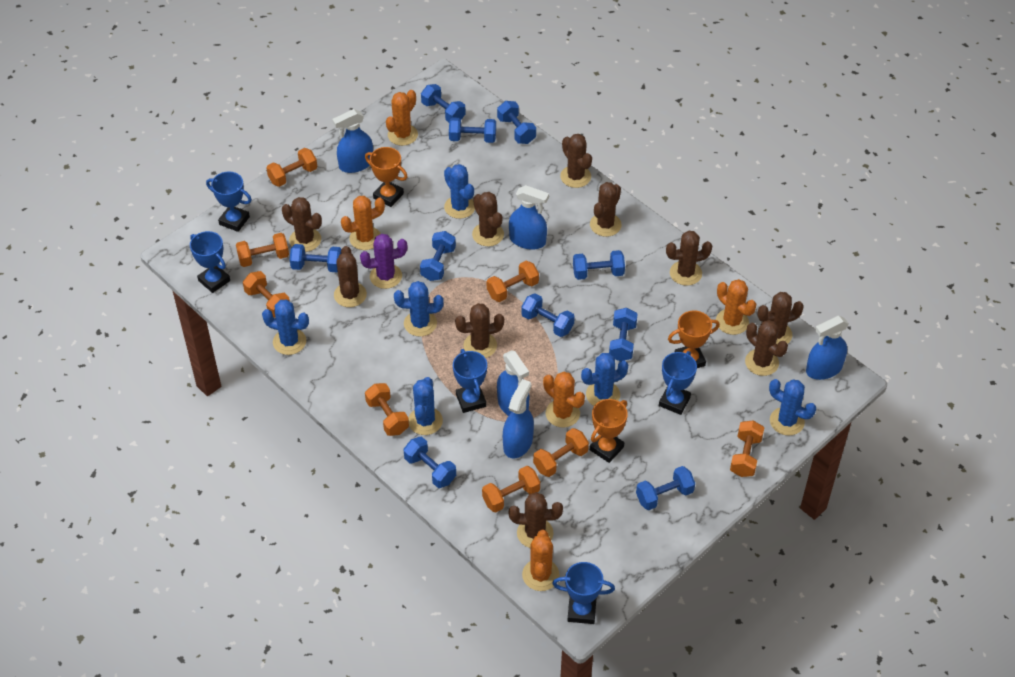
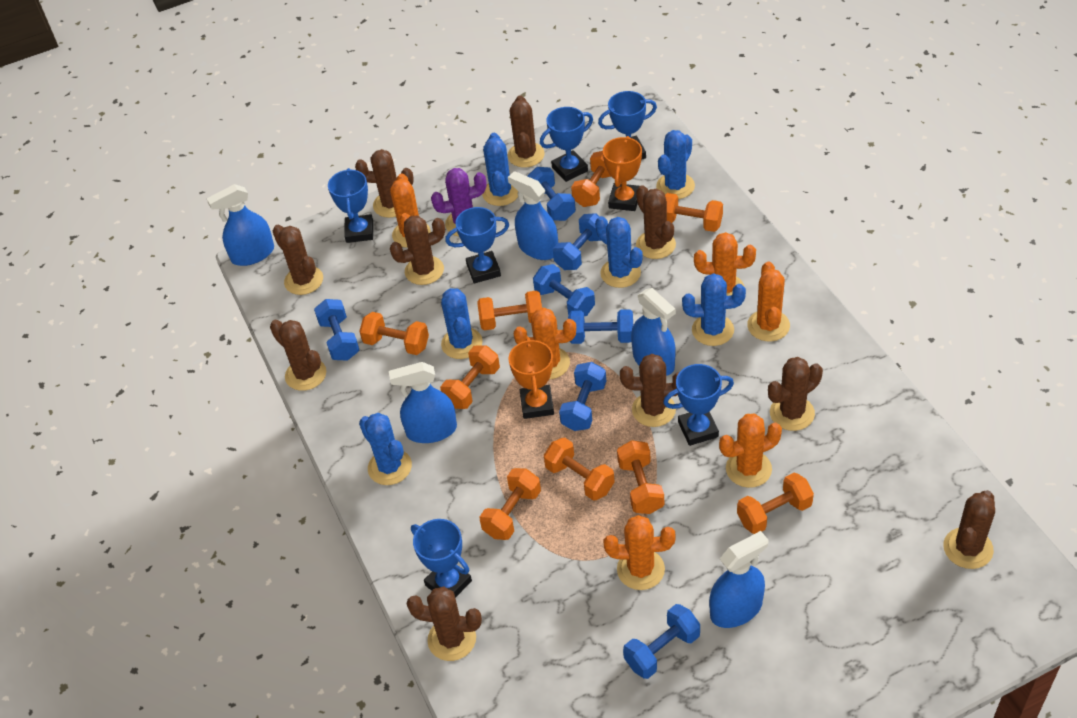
blue dumbbell: [290,244,342,272] [404,437,456,488] [420,231,456,281] [421,84,466,122] [449,117,496,143] [497,101,536,144] [521,293,575,337] [573,250,625,280] [609,308,638,361] [636,466,695,510] = 10 -> [314,299,359,361] [528,167,576,221] [533,264,595,316] [553,213,601,270] [559,362,606,431] [568,309,633,344] [623,604,700,679] = 7
blue trophy: [190,231,230,293] [206,172,252,232] [453,349,487,413] [553,562,615,624] [659,351,697,415] = 5 -> [328,168,373,243] [411,519,472,598] [445,207,509,284] [540,107,593,182] [598,91,657,160] [663,364,734,446] = 6
orange cactus: [341,196,385,250] [386,90,418,146] [522,530,560,591] [543,372,585,428] [716,279,756,335] = 5 -> [390,174,431,248] [514,307,576,379] [604,515,675,590] [694,232,756,296] [719,413,782,488] [747,262,790,341] = 6
orange dumbbell: [236,233,289,267] [243,271,290,317] [266,148,317,187] [365,383,409,436] [482,466,540,513] [487,261,539,302] [533,428,589,477] [730,420,764,477] = 8 -> [359,312,429,355] [440,345,500,409] [477,290,542,331] [479,468,541,540] [544,437,615,501] [571,151,611,207] [617,440,664,514] [665,193,723,232] [737,473,814,534] = 9
orange trophy: [365,147,408,207] [590,399,628,463] [668,311,720,368] = 3 -> [509,338,554,419] [603,136,642,211] = 2

